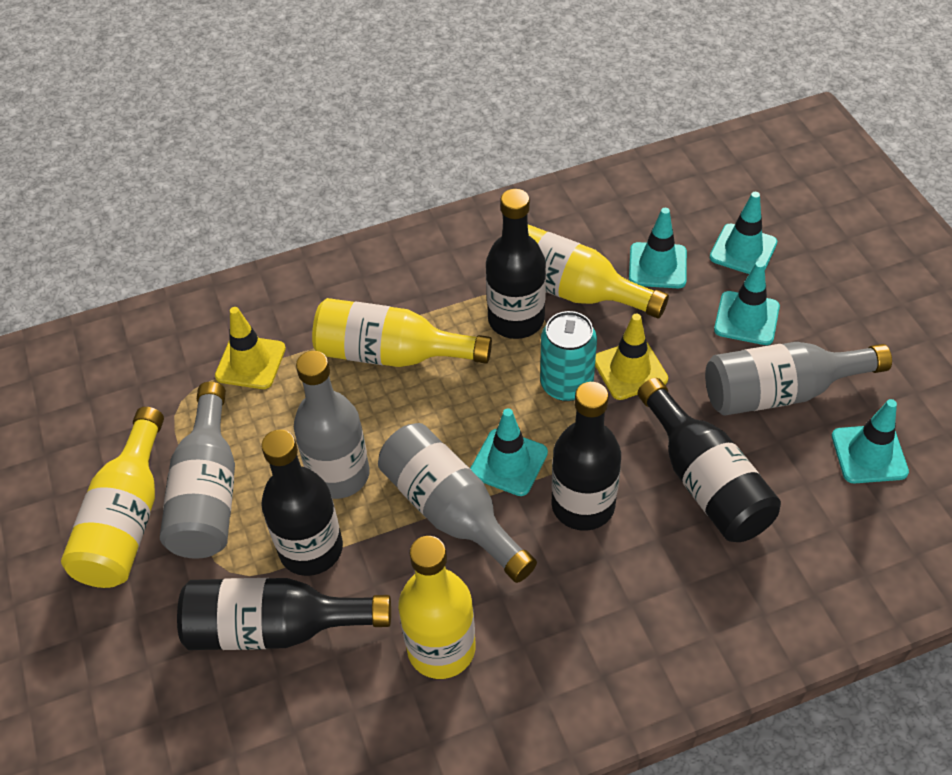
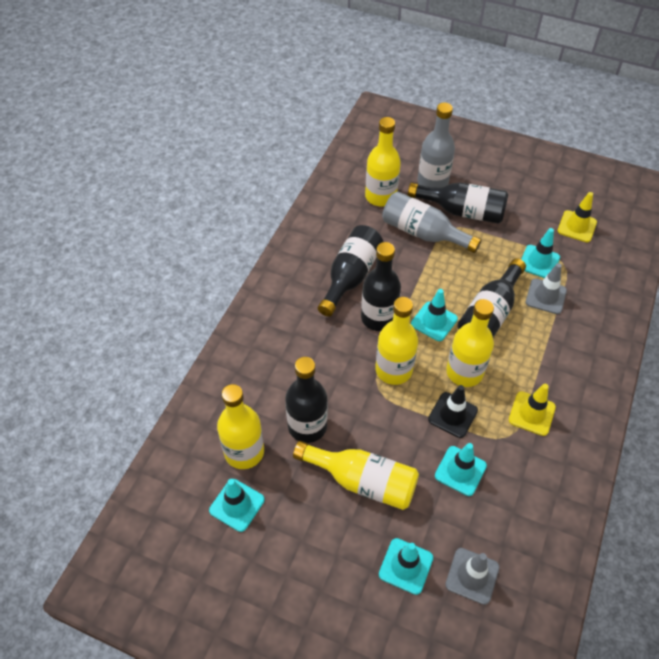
black traffic cone: none = 0 -> [428,385,478,438] = 1
grey bottle: [160,382,235,559] [294,351,370,499] [378,423,537,583] [705,342,892,416] = 4 -> [382,191,481,253] [417,103,455,188] = 2
grey traffic cone: none = 0 -> [445,548,499,605] [526,263,567,314] = 2
turquoise can: [540,311,597,401] = 1 -> none = 0
yellow bottle: [61,407,164,588] [312,298,492,367] [398,536,476,679] [528,224,669,318] = 4 -> [217,384,264,469] [293,441,419,510] [365,117,401,206] [375,297,418,385] [446,299,494,387] = 5

